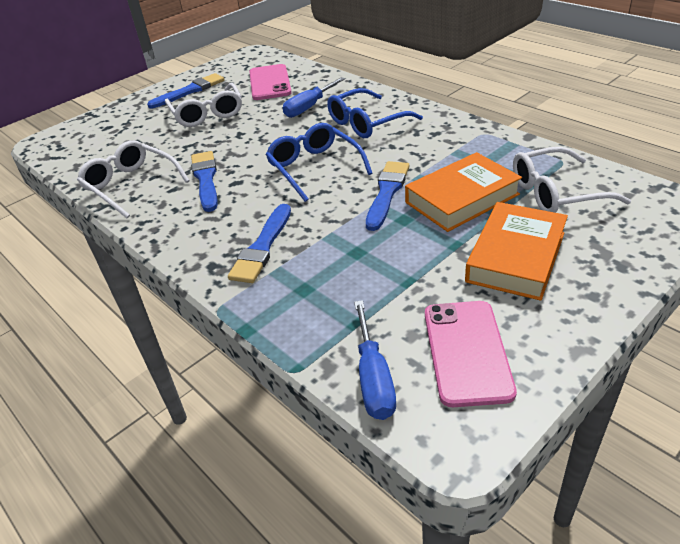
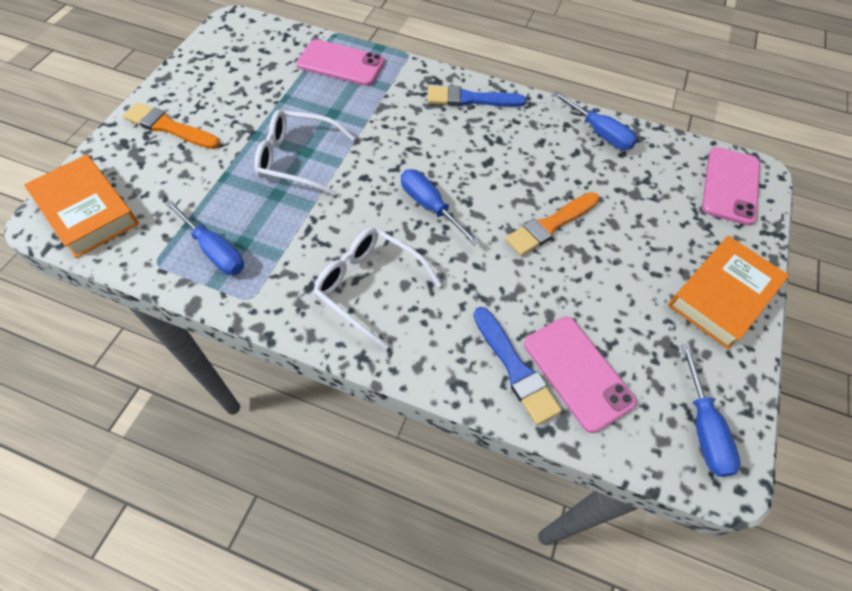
blue brush: [147,73,225,108] [191,151,218,212] [228,204,291,283] [366,161,410,231] = 4 -> [427,85,527,107] [473,307,562,425] = 2
blue glasses: [266,123,373,202] [327,88,423,138] = 2 -> none = 0
blue screwdriver: [283,77,345,118] [354,300,396,420] = 2 -> [165,200,244,275] [401,169,480,246] [553,91,637,150] [681,344,741,477] = 4
orange brush: none = 0 -> [123,103,220,149] [505,192,599,256] = 2
pink phone: [249,64,292,100] [425,301,517,407] = 2 -> [297,39,385,86] [524,317,637,433] [702,147,760,226] = 3
white glasses: [77,140,190,218] [165,83,242,127] [513,147,631,213] = 3 -> [254,110,355,196] [313,227,442,350] = 2

